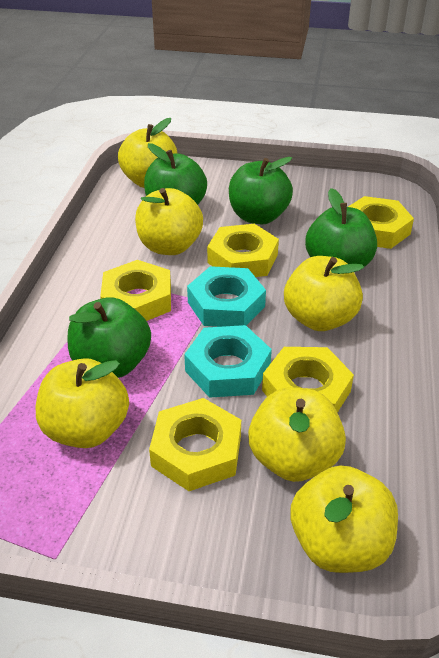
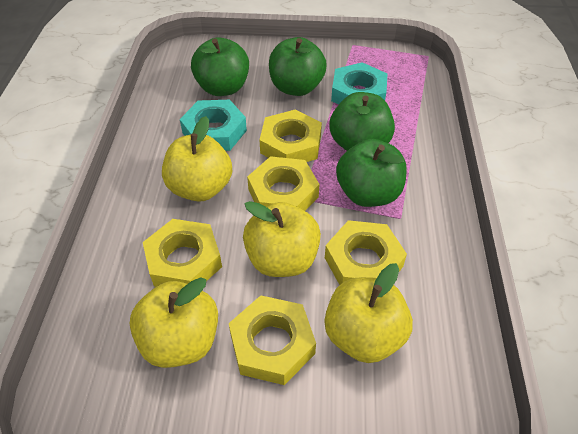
yellow apple: [36,358,129,448] [118,118,177,188] [135,188,203,255] [248,387,346,482] [284,256,364,331] [291,465,398,573] = 6 -> [129,277,218,368] [162,116,232,202] [243,201,321,277] [325,263,413,363] = 4

